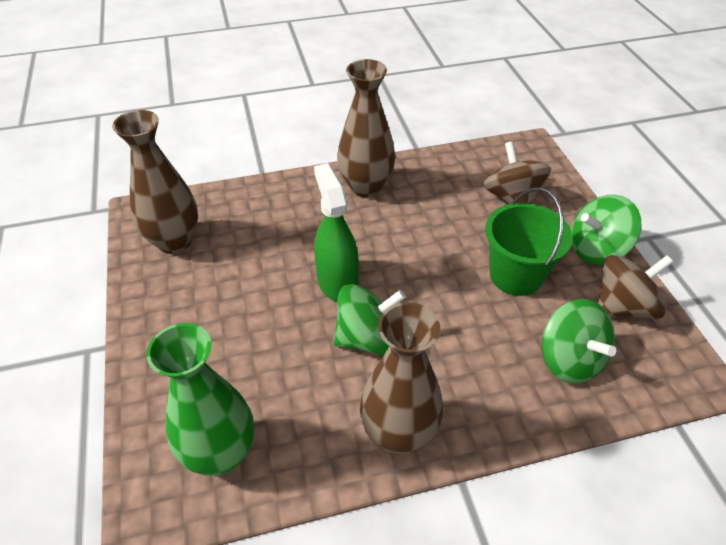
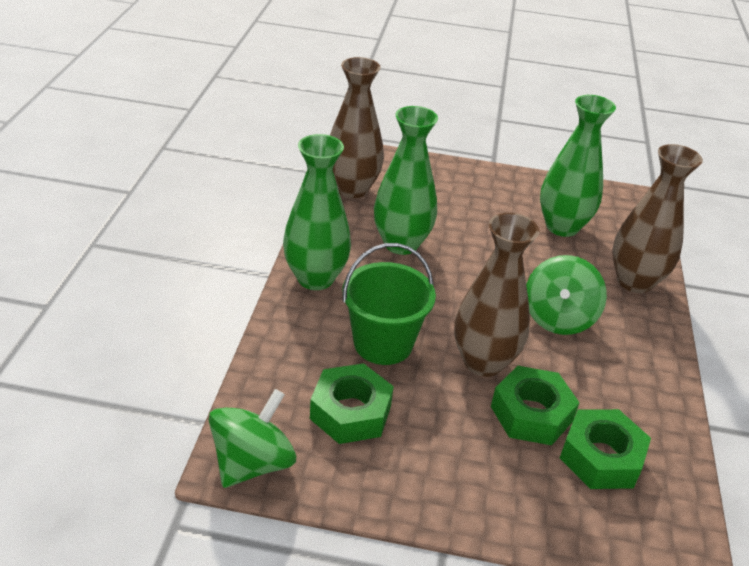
brown spinning top: [483,141,551,204] [598,255,673,319] = 2 -> none = 0
green nut: none = 0 -> [310,363,394,444] [491,366,580,445] [560,409,651,489] = 3
green spinning top: [333,284,406,356] [542,299,616,384] [571,194,642,265] = 3 -> [209,389,296,488] [526,255,607,335] = 2
green spray bottle: [314,163,359,302] = 1 -> none = 0
green vase: [146,323,254,476] = 1 -> [283,134,351,290] [374,106,438,255] [540,95,616,237] = 3

